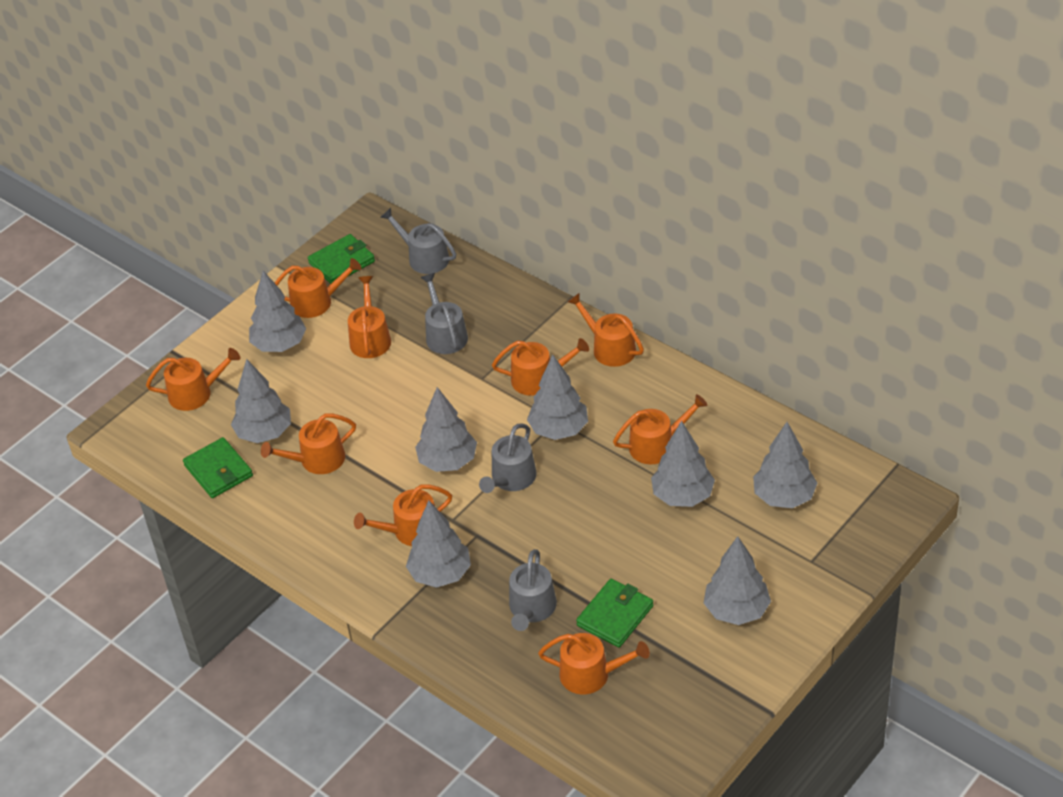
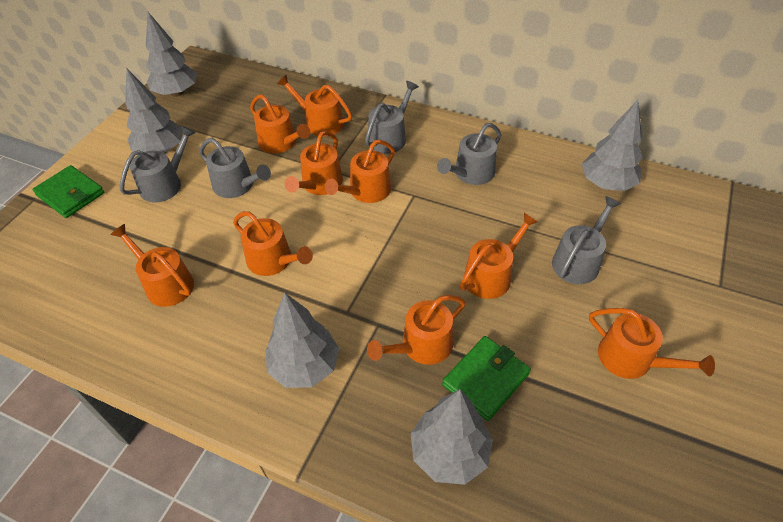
green wallet: [183,437,253,498] [308,234,375,284] [576,579,653,648] = 3 -> [32,165,104,218] [442,336,531,421] = 2
grey tree: [231,359,291,443] [249,270,307,352] [406,500,471,588] [415,387,477,472] [527,355,588,440] [651,421,715,507] [704,536,771,625] [753,422,817,508] = 8 -> [125,69,183,154] [146,12,197,97] [265,293,339,388] [411,389,493,485] [582,100,643,191] = 5
grey watering can: [380,208,456,274] [421,273,468,354] [479,423,537,493] [509,549,557,631] = 4 -> [120,126,196,203] [199,138,271,198] [365,81,419,154] [437,123,501,185] [552,196,621,284] = 5

